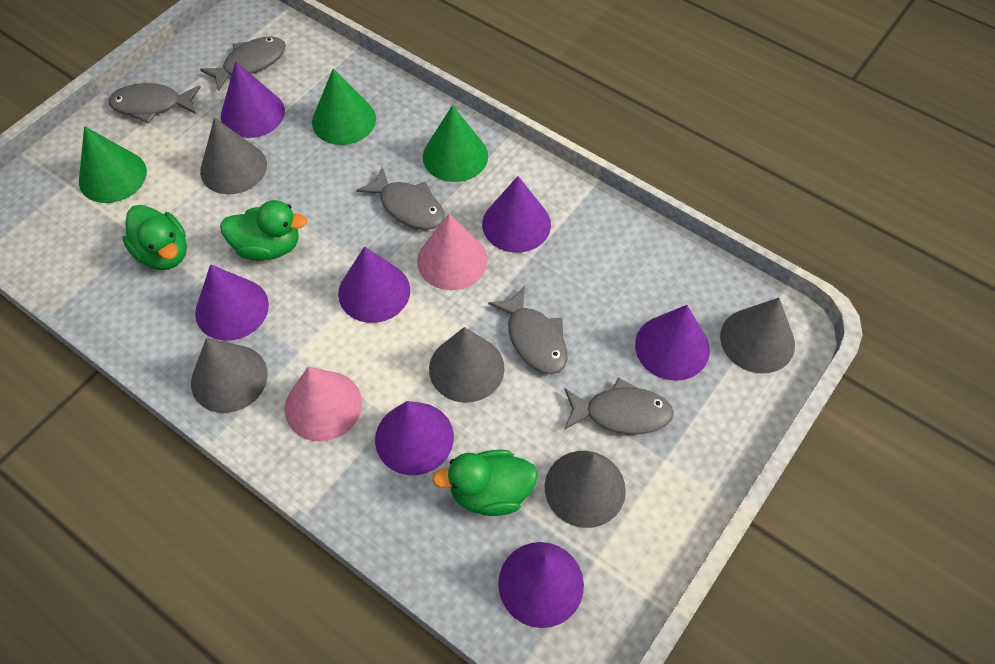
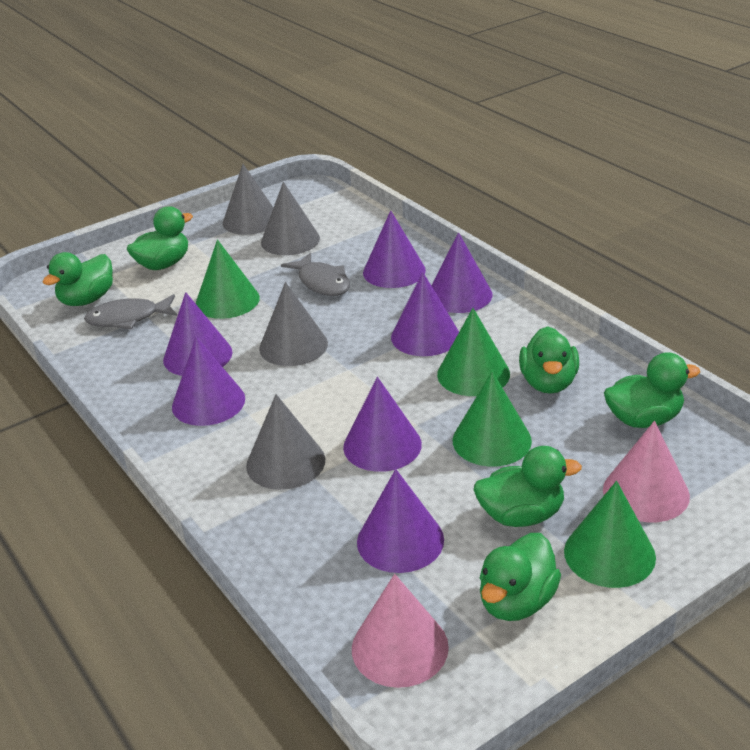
green cone: [79,126,147,203] [312,68,376,145] [423,105,488,182] = 3 -> [196,239,260,319] [437,308,510,396] [453,371,532,467] [564,481,656,588] = 4
green duck: [122,205,187,270] [220,200,308,261] [432,450,538,516] = 3 -> [43,252,113,306] [127,206,193,270] [474,446,582,527] [480,533,561,621] [519,326,579,394] [604,352,700,428] = 6
grey cone: [191,338,268,413] [200,118,267,194] [429,327,505,403] [545,451,626,528] [720,298,795,373] = 5 -> [223,164,274,235] [246,394,325,490] [259,282,328,366] [261,182,320,255] = 4
grey fish: [109,83,201,123] [200,36,286,92] [356,167,444,230] [488,286,567,374] [564,378,674,434] = 5 -> [84,294,177,329] [281,253,350,296] = 2

